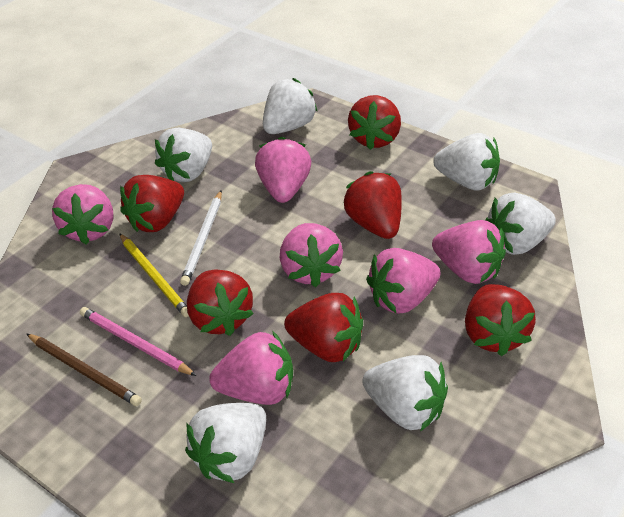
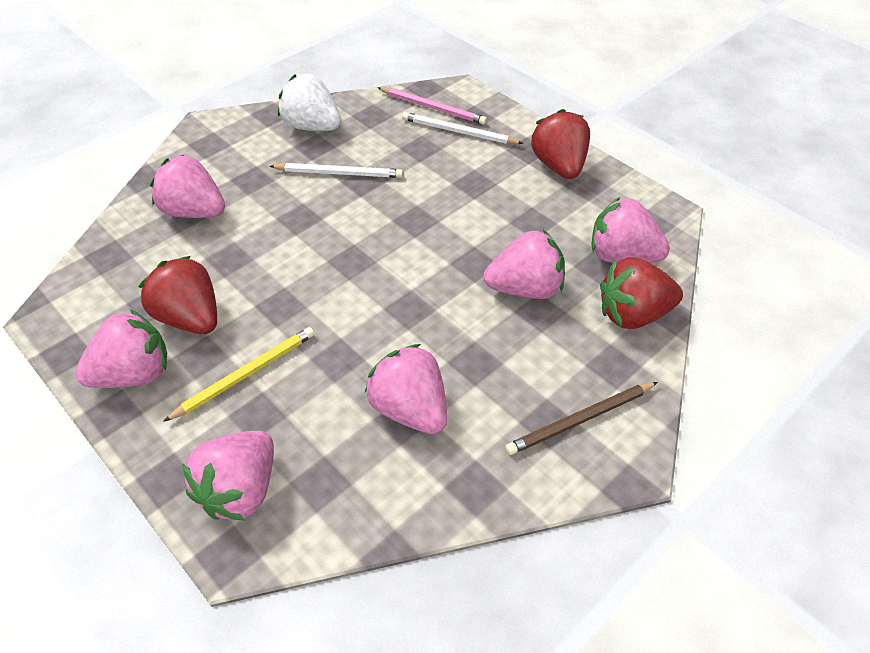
red strawberry: [120,175,184,232] [187,269,254,336] [284,293,363,362] [344,171,402,239] [348,95,401,150] [465,284,536,356] = 6 -> [138,256,217,334] [531,109,590,179] [600,257,683,329] = 3
white pencil: [180,190,222,286] = 1 -> [270,163,403,178] [402,112,524,144] = 2
white strawberry: [155,128,212,182] [185,403,266,483] [263,78,318,134] [362,355,448,432] [433,133,500,191] [485,193,556,255] = 6 -> [278,74,341,131] = 1

